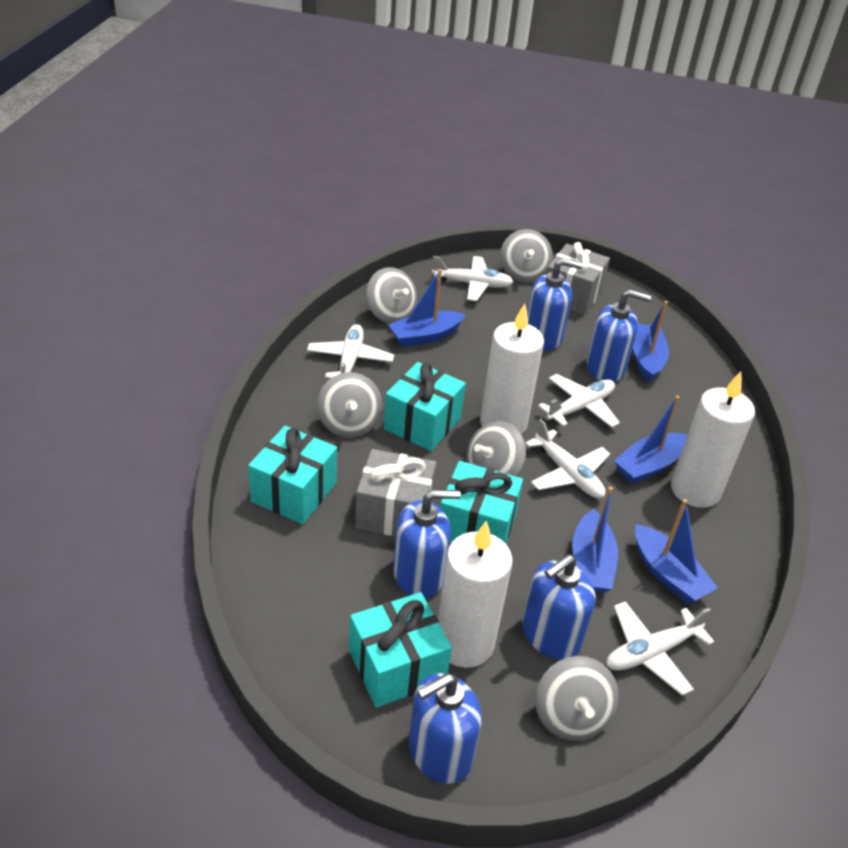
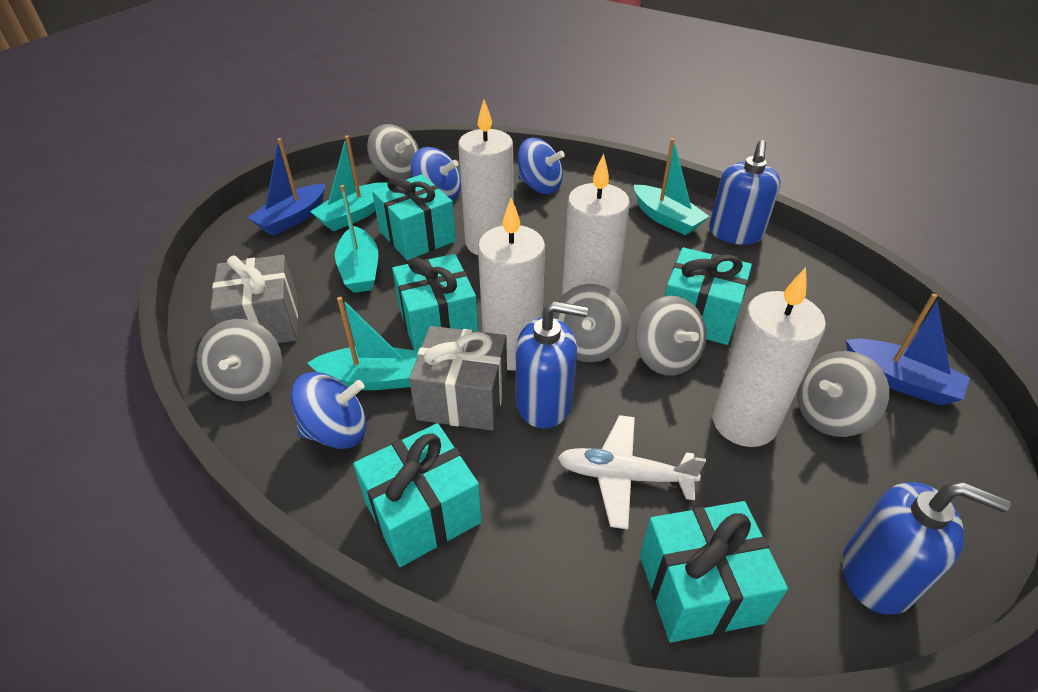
blue boat: [388,269,465,347] [572,487,618,593] [614,396,687,484] [633,301,669,382] [635,499,718,604] = 5 -> [247,138,325,236] [846,293,970,405] = 2
blue soap dispenser: [393,490,461,598] [409,673,482,784] [522,554,596,659] [527,258,583,350] [587,289,651,382] = 5 -> [516,301,588,429] [709,140,781,245] [842,482,1011,615] = 3
blue spinning top: none = 0 -> [291,372,367,449] [411,147,461,201] [518,138,565,194] = 3
turquoise boat: none = 0 -> [308,297,418,390] [310,135,388,231] [335,185,378,293] [634,138,709,235] = 4
turquoise gift: [248,426,337,524] [349,592,452,708] [384,362,466,451] [440,461,523,544] = 4 -> [353,423,482,567] [372,174,456,260] [392,254,478,351] [640,501,788,643] [664,247,752,345] = 5
white candle: [438,521,513,668] [480,304,544,434] [671,372,755,508] = 3 -> [458,100,514,255] [478,198,545,371] [562,154,630,296] [712,267,826,447] = 4
white plane: [307,324,394,378] [432,256,513,301] [525,419,610,498] [538,374,620,428] [606,601,714,695] = 5 -> [558,415,706,530] = 1

